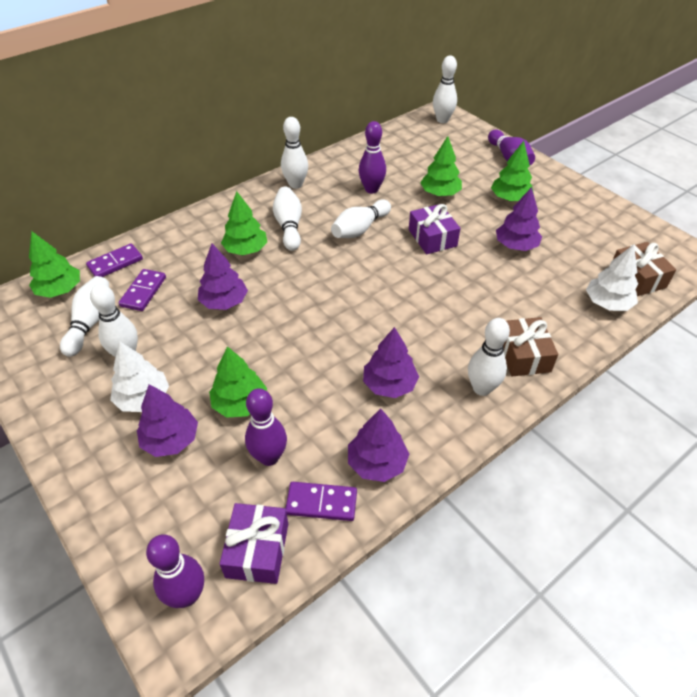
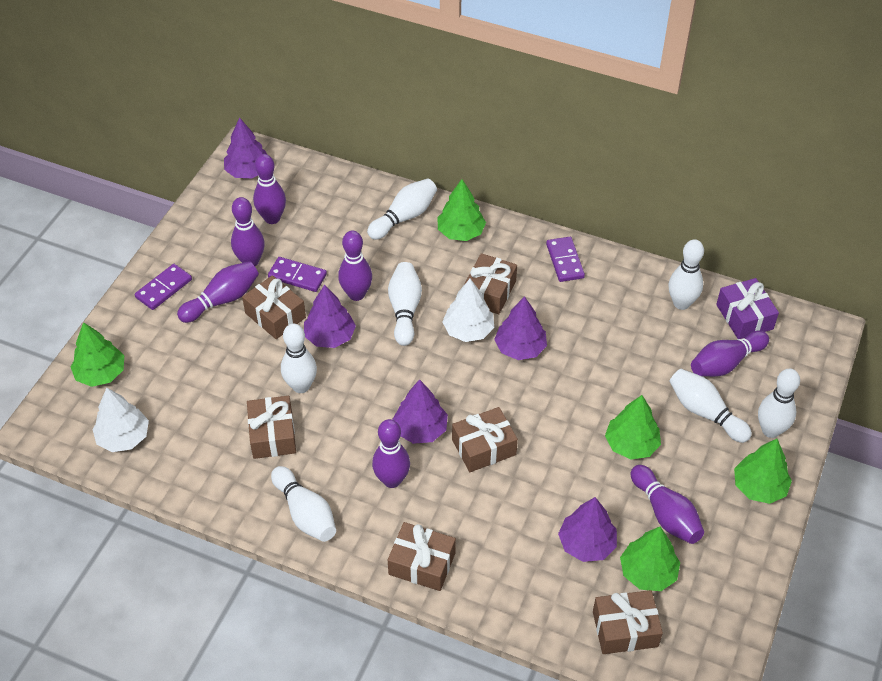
brown gift: [503,317,558,376] [613,242,676,296] = 2 -> [242,275,306,339] [247,396,296,459] [388,522,456,591] [452,407,518,472] [463,253,517,314] [593,590,663,654] = 6
purple bowling pin: [146,534,204,608] [245,388,287,466] [359,121,386,194] [488,130,535,165] = 4 -> [177,261,259,323] [231,197,265,266] [253,154,286,224] [338,231,372,301] [372,419,410,488] [631,465,704,544] [691,331,769,377] = 7
purple gift: [220,503,288,584] [409,204,460,254] = 2 -> [716,278,779,339] = 1

